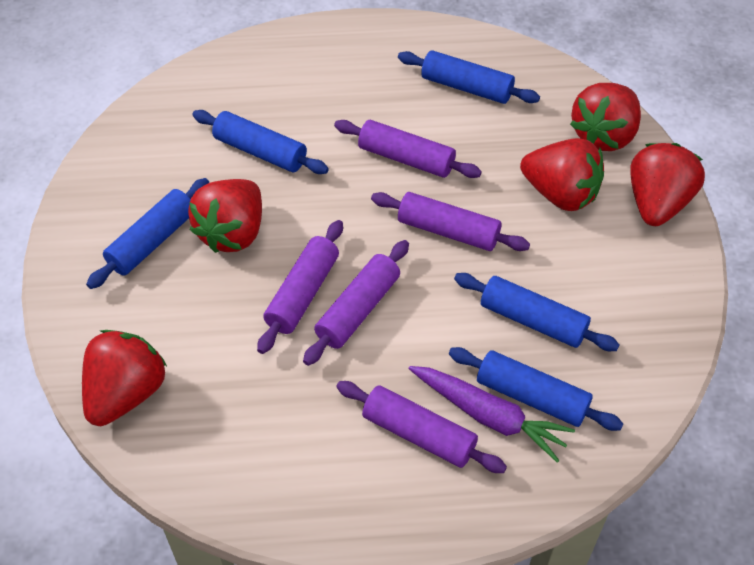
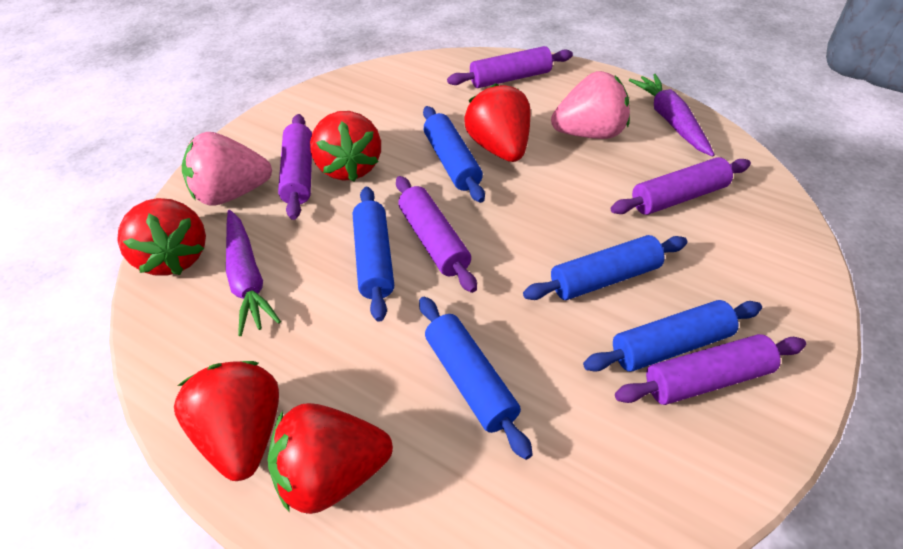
pink strawberry: none = 0 -> [182,132,272,206] [551,71,630,139] = 2
purple carrot: [408,366,575,463] = 1 -> [226,210,281,336] [629,74,715,157] = 2

